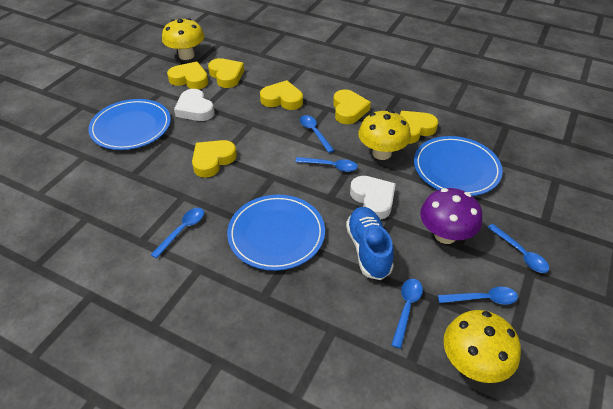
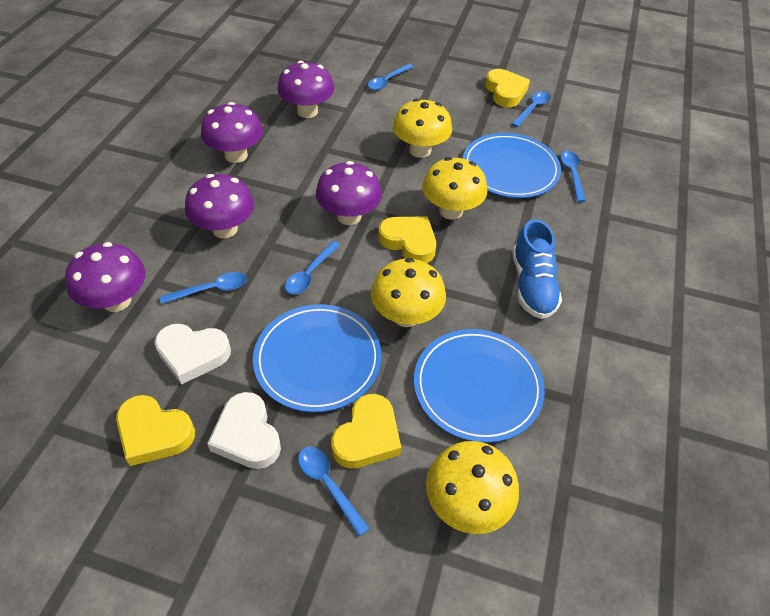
purple mushroom: [420,188,482,244] = 1 -> [65,242,145,312] [185,174,254,238] [201,102,263,163] [277,60,334,118] [316,161,382,225] = 5
yellow heart: [167,61,208,89] [192,140,237,178] [208,58,244,88] [260,80,303,110] [333,89,371,124] [400,111,438,144] = 6 -> [116,395,195,466] [331,394,401,469] [378,216,436,263] [485,69,530,107] = 4
yellow mushroom: [162,18,204,60] [358,110,411,160] [443,310,521,383] = 3 -> [371,258,446,327] [393,98,452,158] [422,157,487,220] [426,441,519,534] = 4

